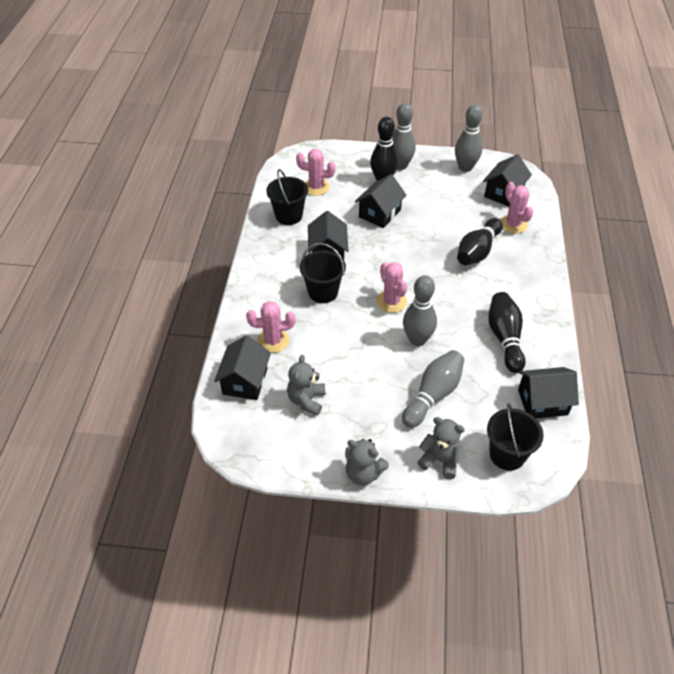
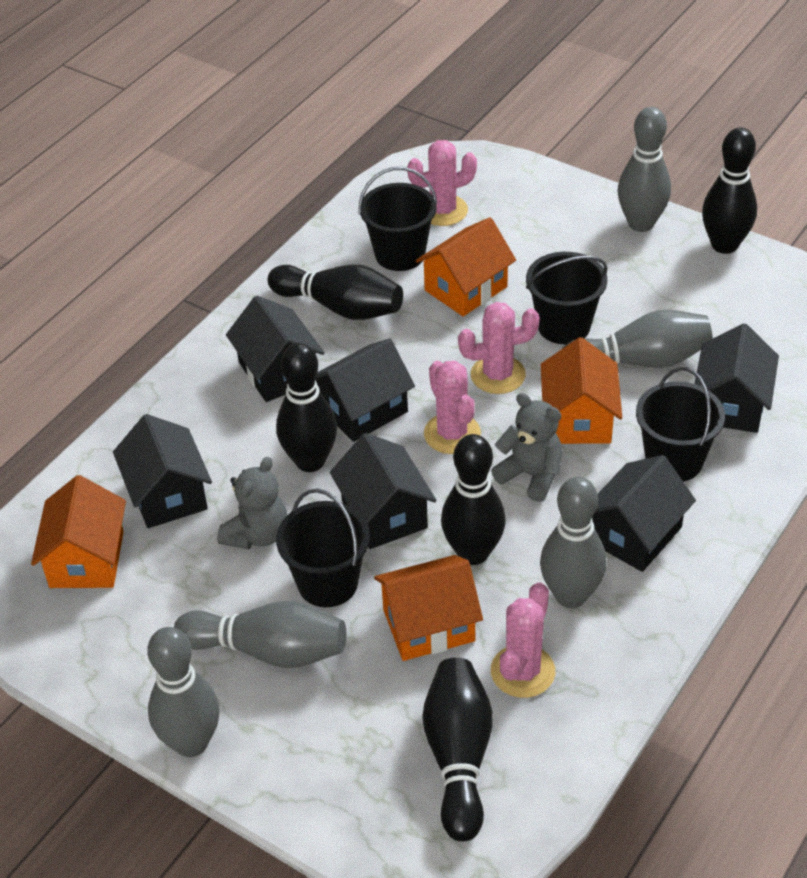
black bowling pin: [370,117,398,181] [457,218,503,265] [488,292,526,373] = 3 -> [268,264,403,320] [276,343,337,472] [422,658,493,841] [441,434,506,565] [702,127,757,254] = 5
black bucket: [266,169,308,225] [300,243,346,303] [487,403,544,471] = 3 -> [276,488,370,607] [359,167,437,271] [526,252,607,344] [636,367,725,482] = 4
black house: [214,335,271,400] [308,211,348,260] [355,174,407,228] [483,154,532,207] [518,367,579,418] = 5 -> [113,414,212,528] [226,296,325,402] [316,338,415,442] [330,433,437,549] [592,455,696,572] [694,323,779,433] = 6
grey bowling pin: [392,103,416,170] [402,350,464,428] [403,275,437,346] [455,104,483,172] = 4 -> [147,627,219,757] [174,601,346,668] [540,477,607,608] [562,310,713,368] [617,107,671,232] = 5
grey teddy bear: [287,355,325,416] [345,439,389,486] [417,417,465,479] = 3 -> [217,457,287,549] [491,393,563,502] = 2
orange house: none = 0 -> [31,475,126,588] [374,555,483,661] [416,217,516,317] [541,337,622,444] = 4

